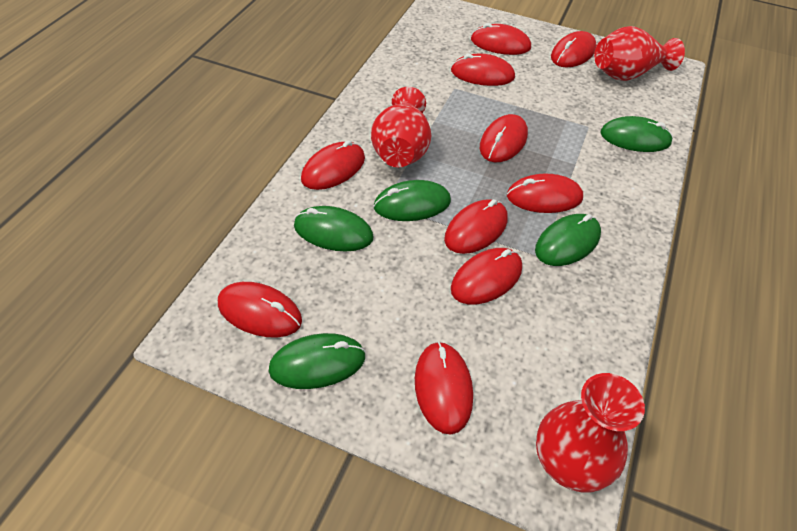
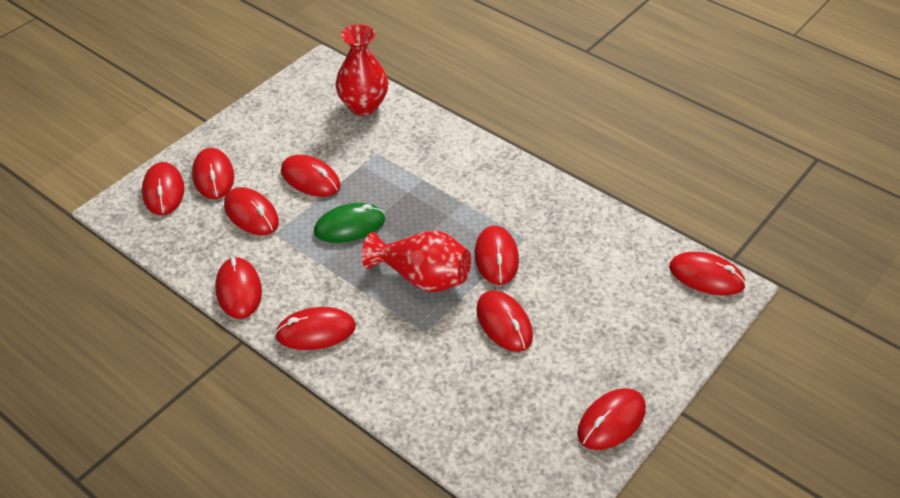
green mouse: [268,333,366,389] [294,206,373,252] [374,180,451,221] [535,214,601,266] [601,116,673,152] = 5 -> [314,203,385,243] = 1
red vase: [371,87,431,167] [536,373,645,493] [594,26,685,81] = 3 -> [335,24,388,116] [362,230,471,292] = 2

